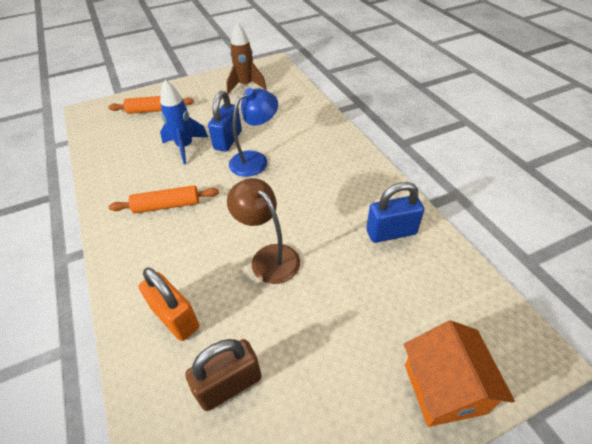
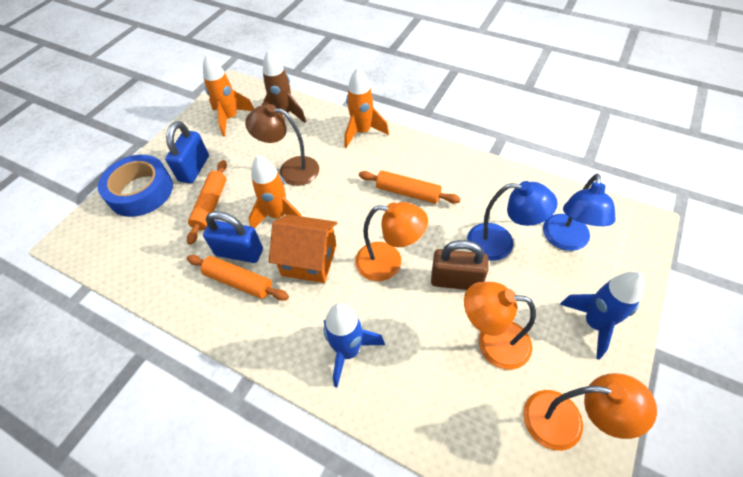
blue lamp: [229,88,278,177] = 1 -> [467,181,558,261] [543,174,616,251] = 2
blue rocket: [160,80,208,164] = 1 -> [324,303,385,387] [560,271,645,360] = 2
blue tape: none = 0 -> [98,155,173,217] = 1
orange lamp: none = 0 -> [355,202,428,281] [464,282,536,370] [523,373,657,451] = 3
orange padlock: [139,268,200,341] = 1 -> none = 0
orange rocket: none = 0 -> [203,55,254,136] [249,155,301,229] [344,67,389,148] = 3
orange rolling pin: [108,96,194,114] [108,185,219,213] = 2 -> [187,160,227,245] [187,255,289,301] [359,171,461,204] = 3

